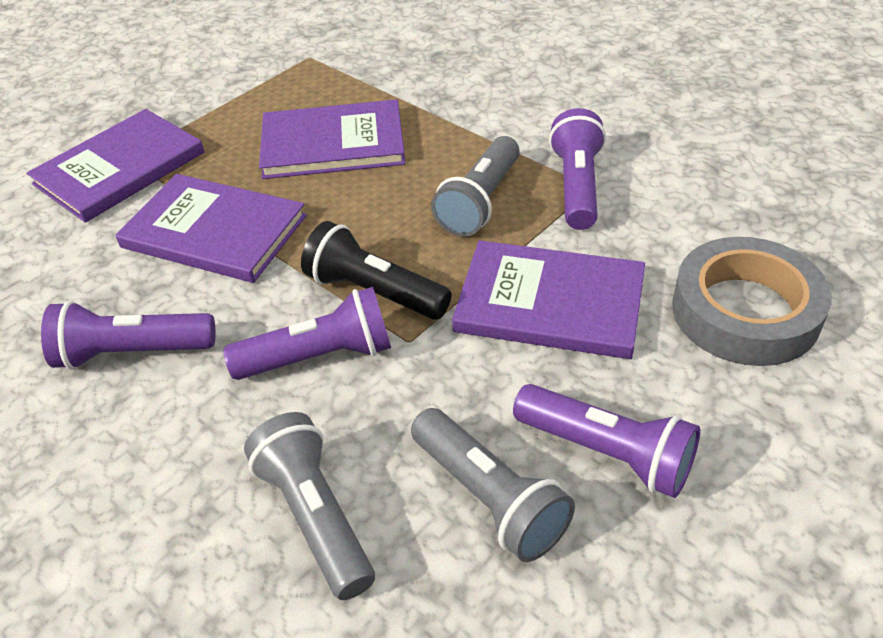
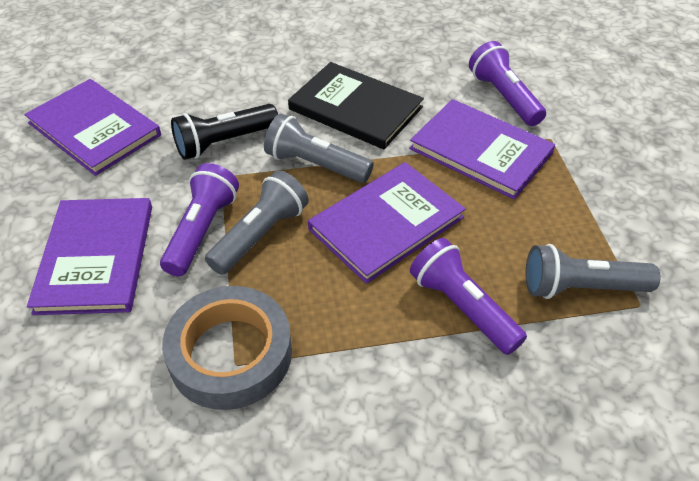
black book: none = 0 -> [288,62,424,149] = 1
purple flashlight: [41,301,216,370] [223,287,391,380] [513,384,700,498] [549,108,606,230] = 4 -> [160,163,239,277] [410,238,527,355] [469,41,546,126] = 3

